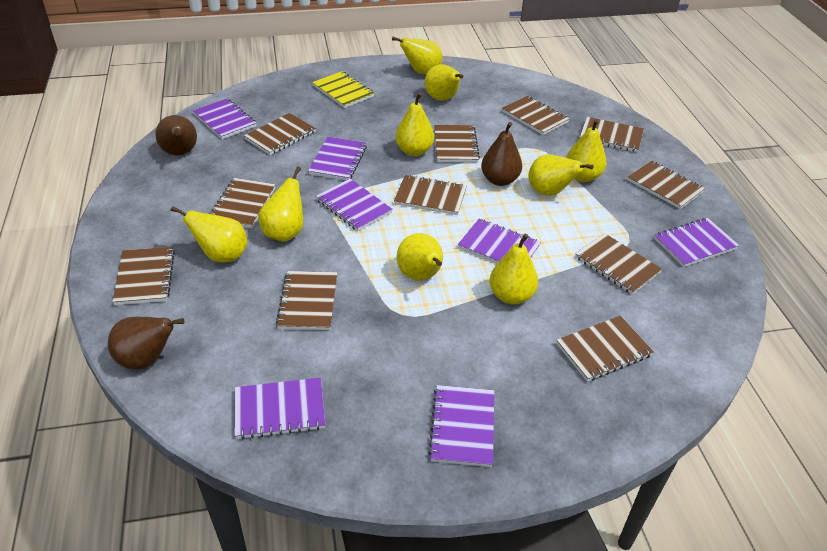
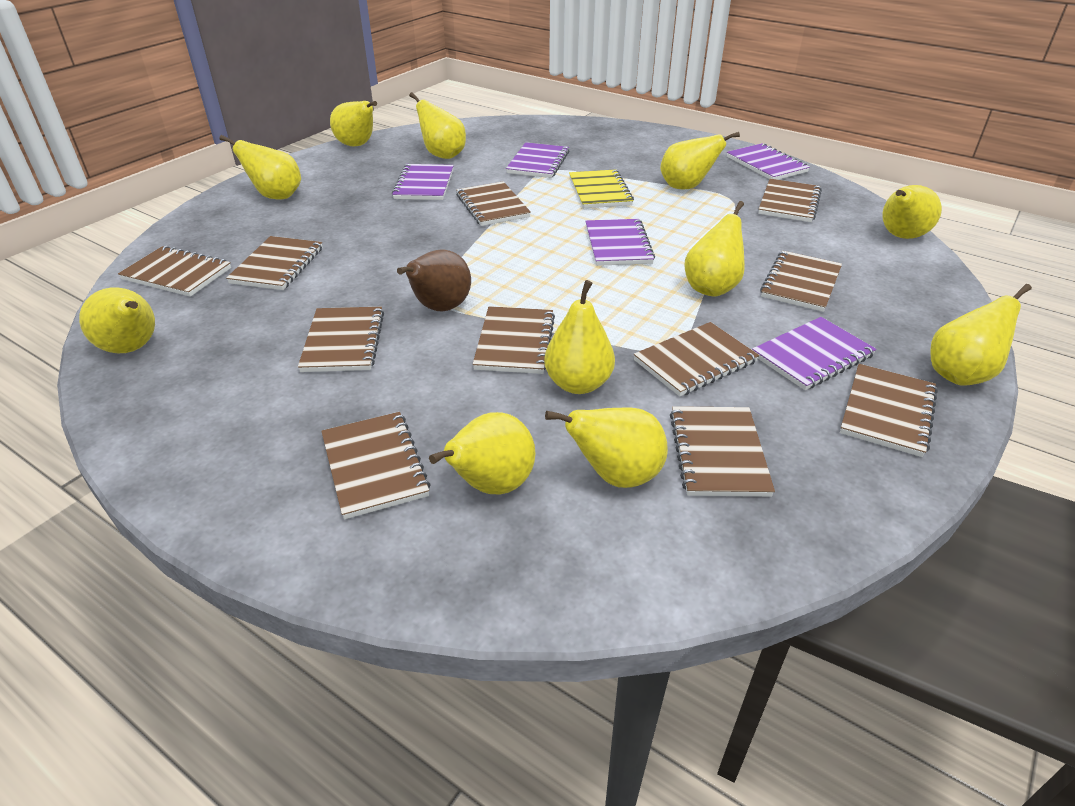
brown pear: [108,317,184,370] [155,115,197,155] [481,122,522,186] = 3 -> [397,250,471,311] = 1
purple notebook: [193,98,256,139] [235,378,325,439] [308,137,367,180] [316,179,393,231] [428,385,494,467] [458,219,541,264] [654,218,739,267] = 7 -> [392,164,454,200] [506,142,569,178] [586,219,655,266] [727,143,810,180] [752,317,877,390] = 5
yellow pear: [171,206,248,263] [258,167,303,242] [392,37,443,74] [395,93,434,156] [396,233,443,280] [425,64,463,101] [489,234,538,304] [528,154,594,196] [566,119,607,182] = 9 -> [79,288,155,353] [219,135,301,199] [330,101,377,147] [409,92,466,159] [429,412,536,494] [544,280,615,394] [545,407,668,488] [660,132,740,189] [685,201,745,296] [882,185,942,239] [930,284,1032,386] = 11

